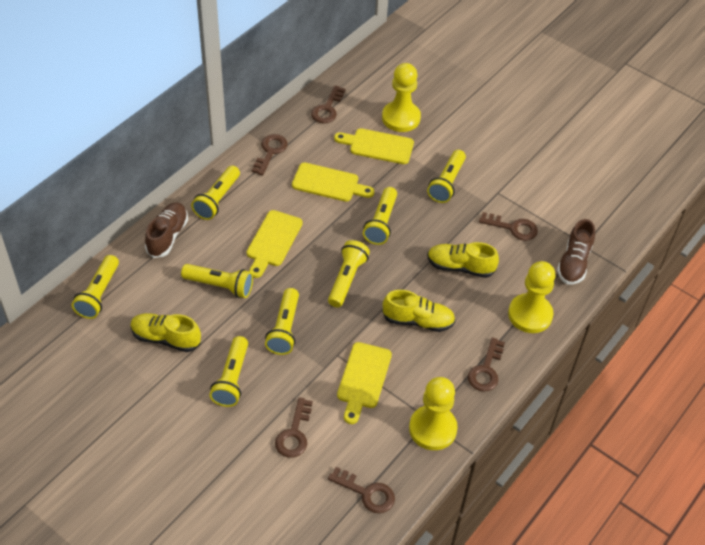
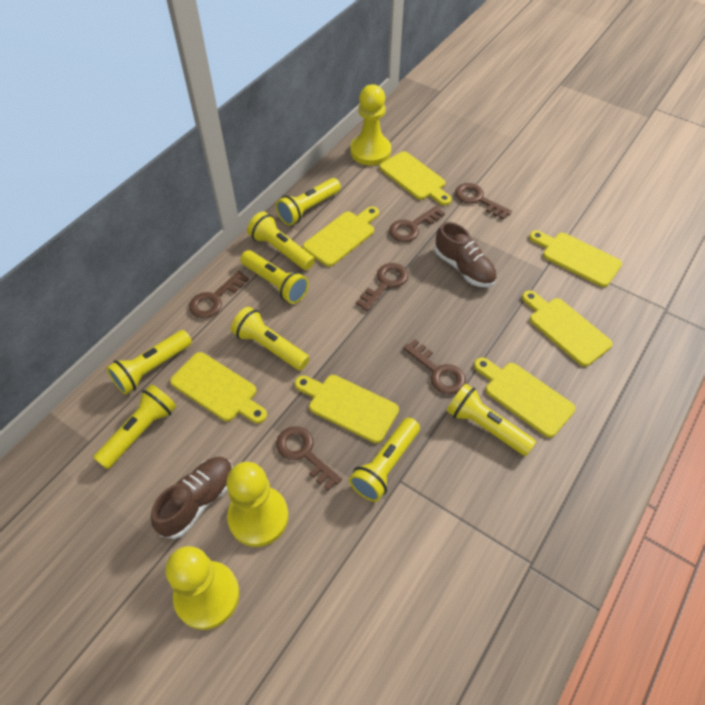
yellow cutting board: [247,210,303,278] [292,163,374,202] [334,128,414,164] [337,342,392,424] = 4 -> [170,352,267,423] [295,375,399,443] [303,206,379,267] [379,151,452,206] [474,357,576,438] [522,290,613,367] [529,230,622,287] = 7
yellow shoe: [130,313,201,352] [382,290,455,332] [427,242,499,278] = 3 -> none = 0

